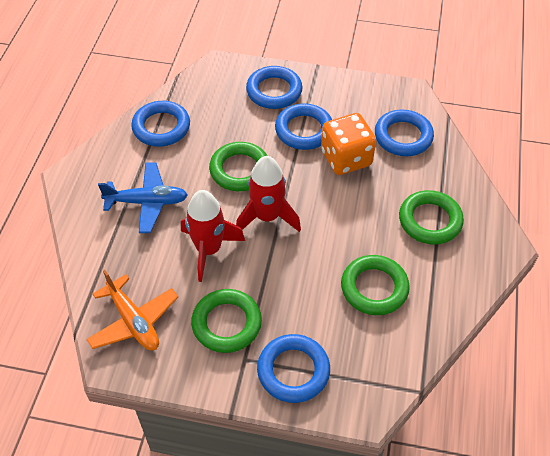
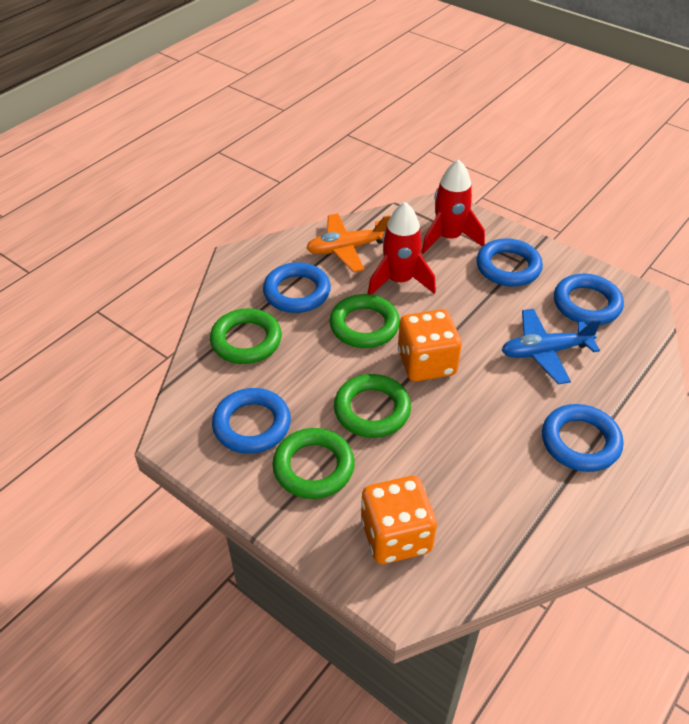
orange dice: [321,113,376,175] = 1 -> [361,476,437,564] [398,309,462,382] = 2

